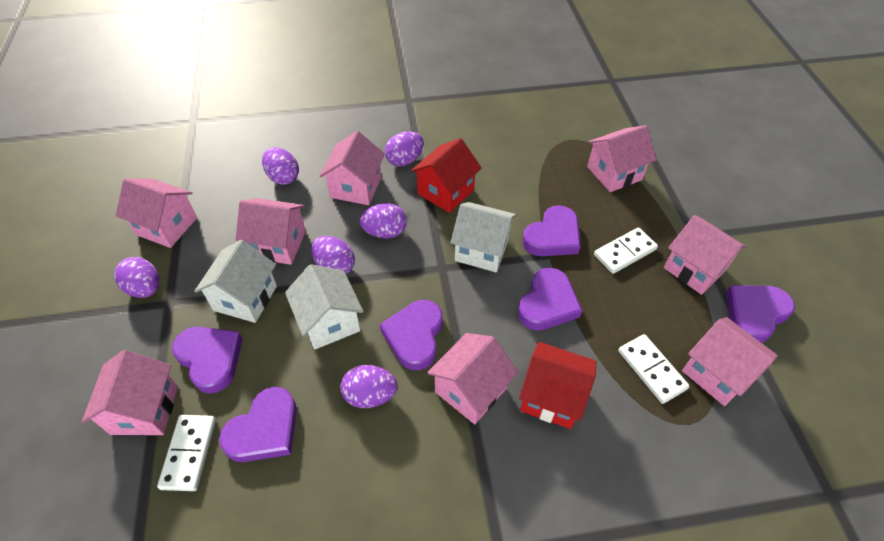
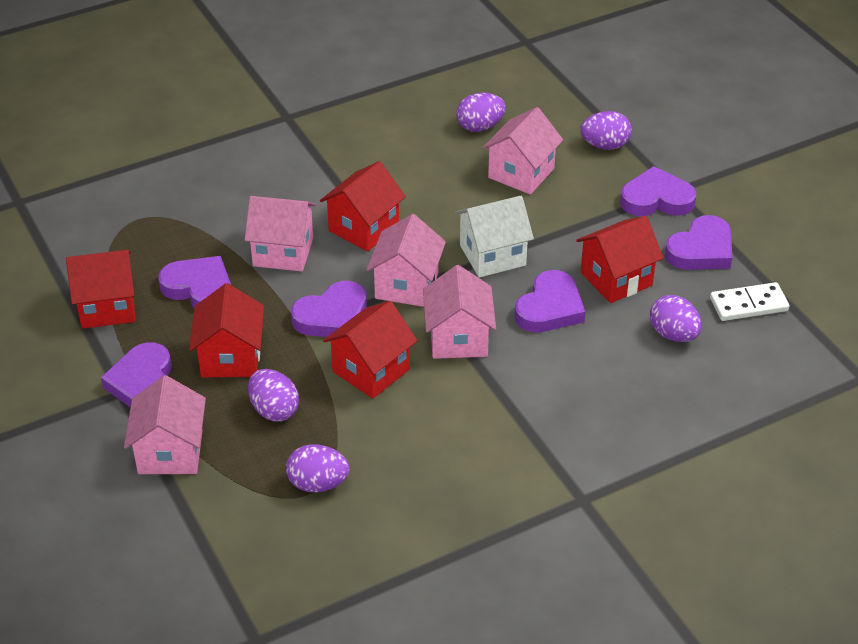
pink house: [82,350,178,435] [116,179,197,248] [236,198,306,265] [319,131,385,205] [427,333,518,424] [587,125,657,192] [664,215,747,295] [682,317,778,406] = 8 -> [124,375,206,474] [244,196,316,272] [366,214,446,307] [423,265,496,359] [482,107,563,195] = 5
purple egg: [114,257,160,298] [262,147,299,185] [311,236,355,274] [340,365,398,408] [360,203,407,239] [385,131,424,167] = 6 -> [248,369,299,422] [286,444,350,492] [456,93,506,132] [580,111,632,150] [650,295,702,342] = 5
red house: [411,138,481,213] [519,342,596,429] = 2 -> [66,250,136,329] [189,283,264,377] [320,161,406,252] [323,301,418,399] [576,216,664,303] = 5
white domino: [157,415,216,491] [594,228,658,274] [618,334,690,404] = 3 -> [710,282,790,321] = 1
white house: [194,240,277,323] [285,264,364,350] [450,202,516,272] = 3 -> [455,196,534,278] = 1

